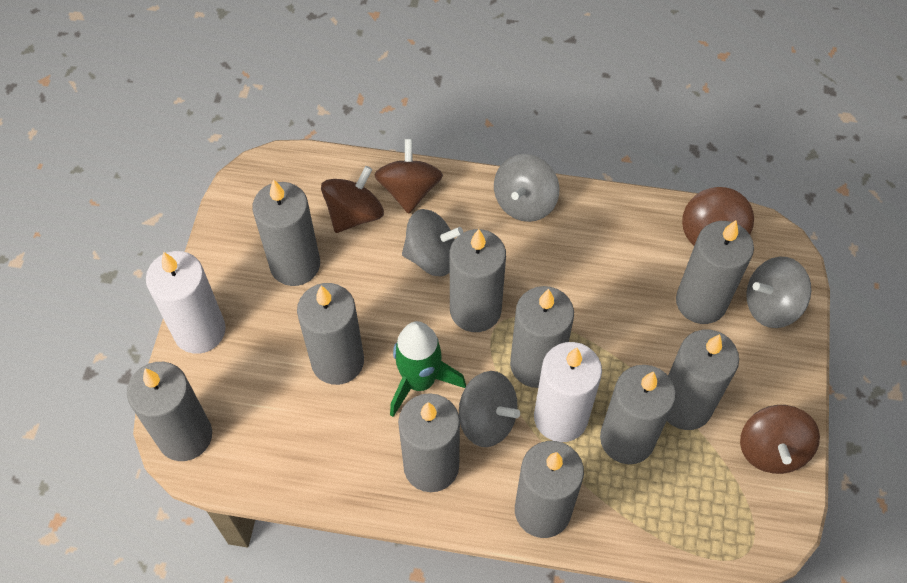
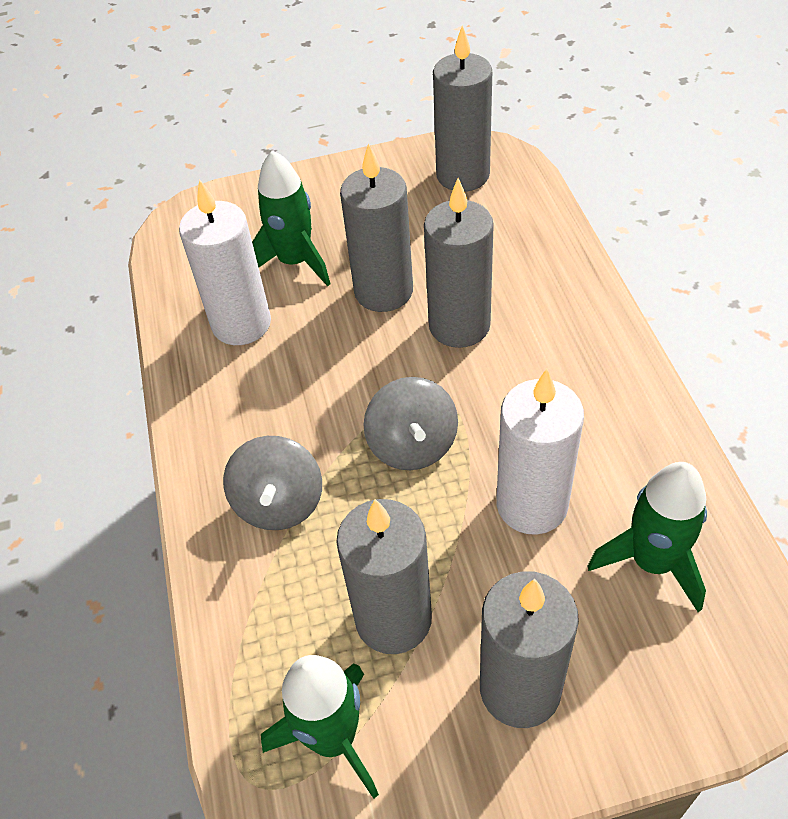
brown spinning top: [321,166,384,233] [374,139,443,214] [682,187,754,246] [740,405,820,474] = 4 -> none = 0
green rocket: [390,321,466,417] = 1 -> [252,150,330,286] [261,655,379,799] [587,462,707,612] = 3
grey candle: [127,362,212,461] [252,179,320,286] [297,283,364,385] [398,393,460,492] [449,229,506,332] [510,286,574,388] [515,441,584,538] [600,365,676,464] [667,330,739,430] [676,220,754,324] = 10 -> [336,499,432,654] [340,143,413,312] [424,178,494,348] [433,25,492,192] [480,571,579,728] = 5
grey spinning top: [402,209,463,276] [459,371,520,447] [494,154,559,222] [746,257,811,328] = 4 -> [223,436,322,530] [363,377,458,470] = 2

